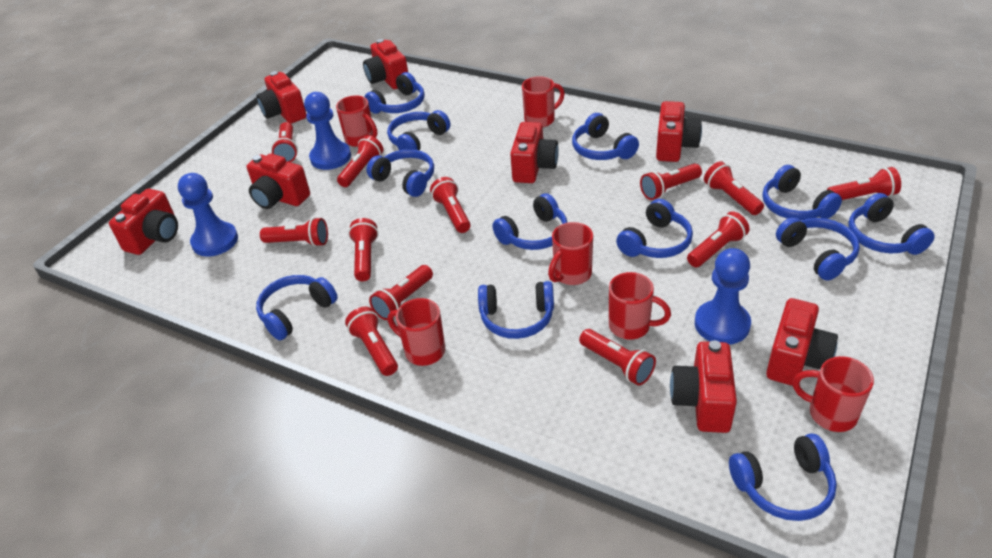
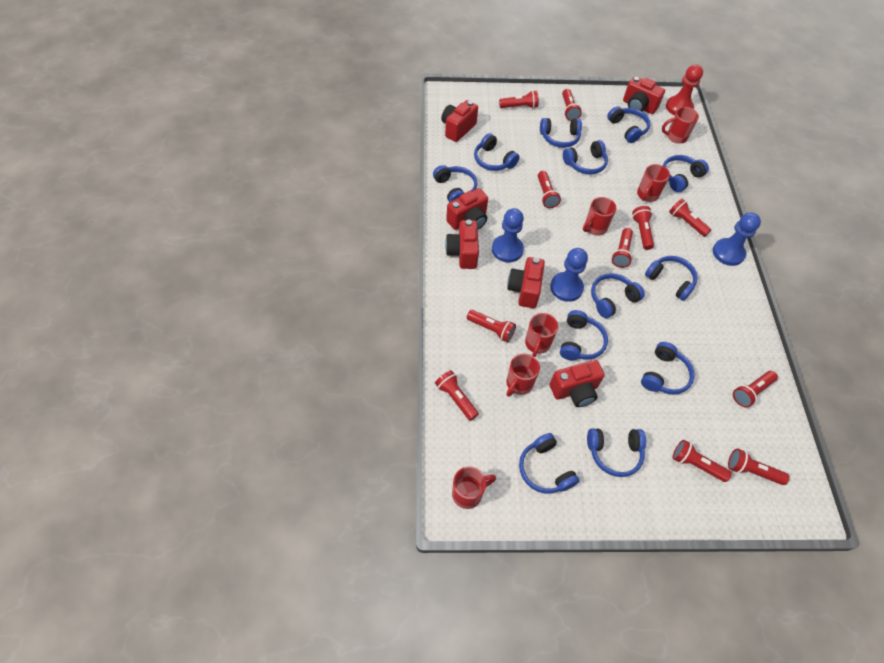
red camera: [109,189,178,255] [247,154,310,209] [257,71,307,124] [363,39,408,89] [510,122,559,183] [656,101,702,162] [670,340,737,433] [766,298,838,386] = 8 -> [441,100,478,142] [445,220,479,269] [446,188,488,230] [507,257,545,308] [550,360,605,407] [623,76,665,114] = 6
red flashlight: [260,217,328,247] [271,122,298,162] [337,135,384,187] [345,307,398,376] [348,218,378,281] [369,265,433,320] [430,177,471,233] [579,329,656,385] [640,164,702,200] [687,211,749,267] [704,161,764,215] [827,167,901,200] = 12 -> [435,370,479,421] [467,310,516,343] [499,91,538,108] [538,171,561,208] [562,89,582,121] [612,228,633,268] [632,206,654,250] [669,199,711,237] [673,440,732,482] [728,449,789,485] [733,371,778,408] = 11
red pawn: none = 0 -> [666,64,703,115] = 1

